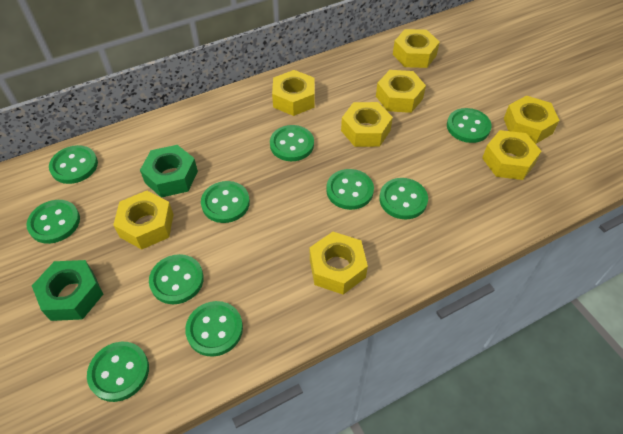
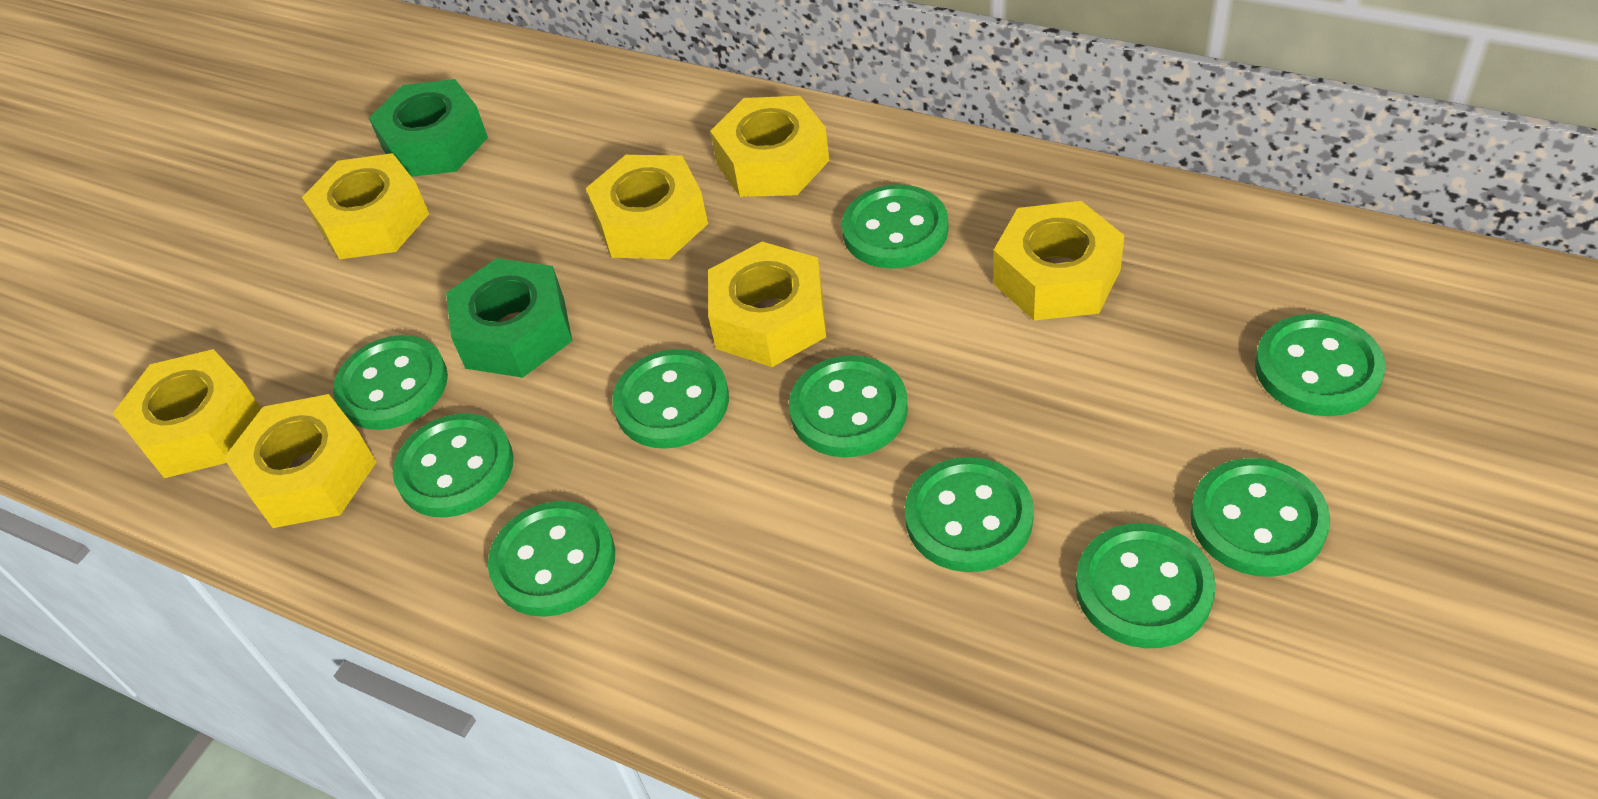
yellow nut: [113,191,174,249] [272,70,315,116] [310,232,368,295] [341,102,393,147] [376,70,426,113] [393,29,440,68] [482,130,541,180] [504,95,560,144] = 8 -> [113,349,261,478] [224,394,376,528] [302,153,429,259] [586,155,708,259] [708,242,826,367] [710,96,829,197] [993,201,1125,321] = 7

